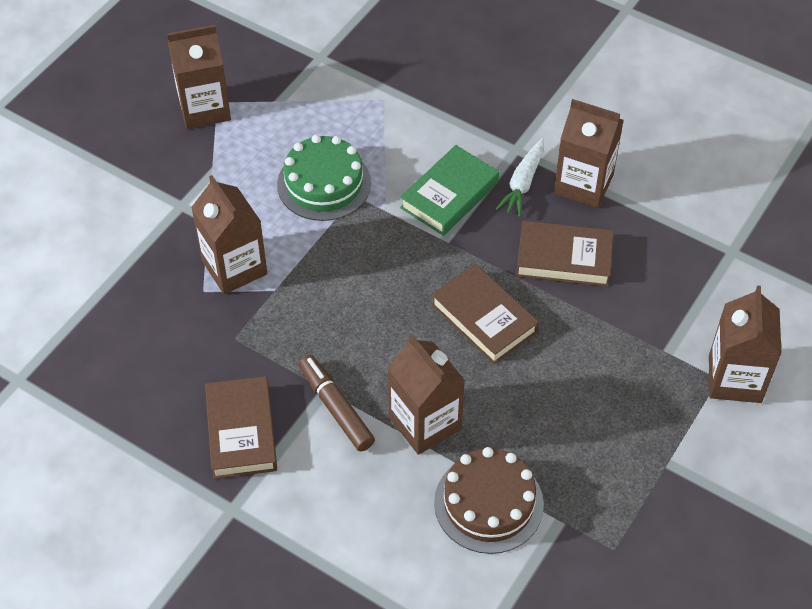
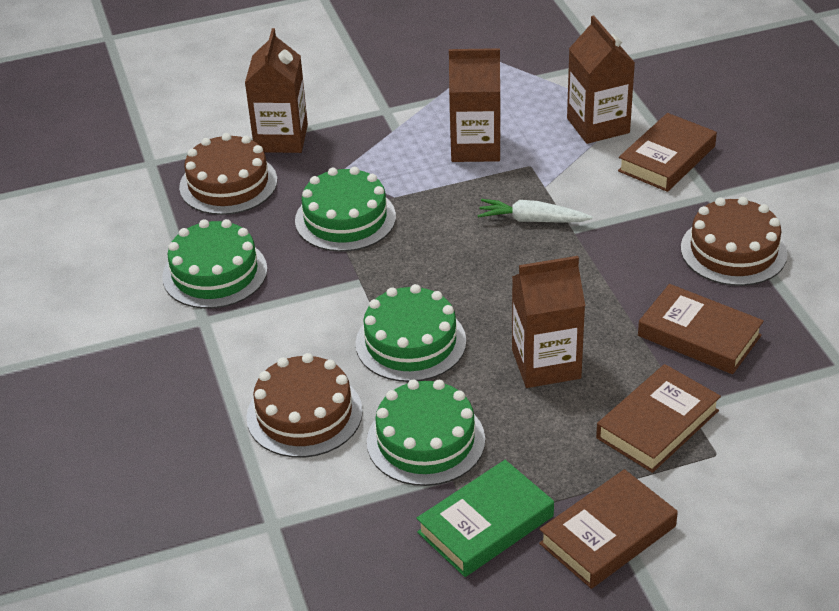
brown book: [205,376,277,479] [431,264,539,364] [516,221,614,287] = 3 -> [539,469,678,589] [596,364,721,473] [618,113,717,192] [638,284,764,374] = 4
brown cake: [434,447,544,554] = 1 -> [179,133,277,215] [246,353,363,458] [681,197,788,286] = 3
brown carton: [167,25,231,129] [191,175,267,294] [388,334,465,455] [554,99,624,208] [709,286,782,403] = 5 -> [245,28,308,153] [449,48,501,162] [512,256,585,388] [567,16,635,144] = 4
brown marker: [299,355,375,451] = 1 -> none = 0
green cake: [277,135,371,221] = 1 -> [162,219,267,309] [295,167,396,252] [355,284,466,382] [367,380,485,486] = 4

